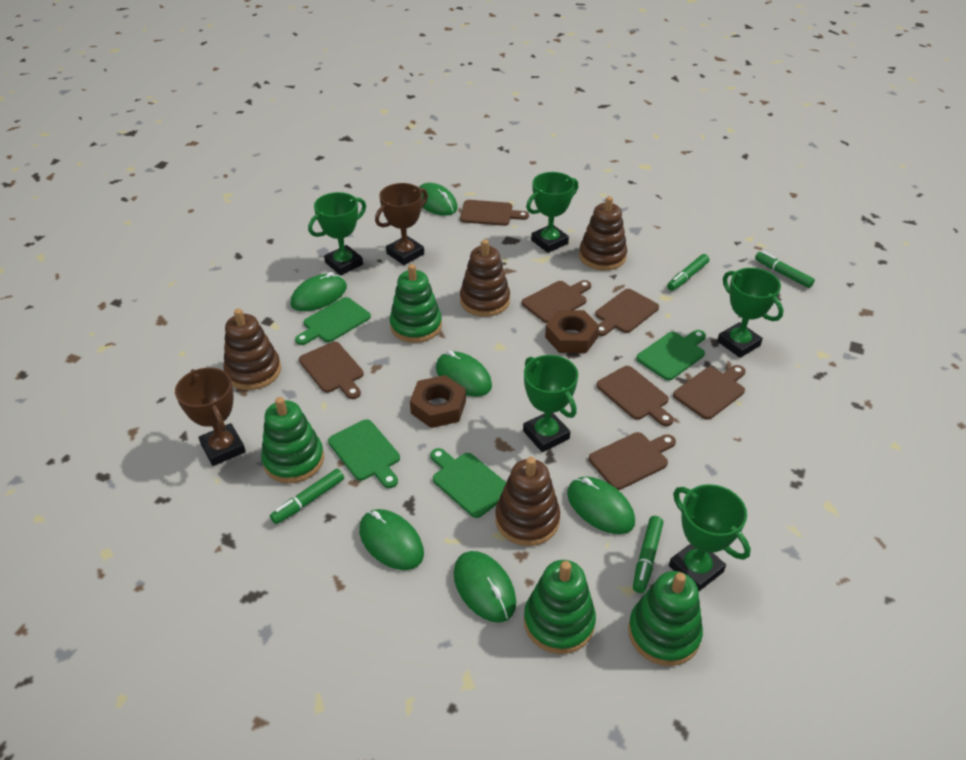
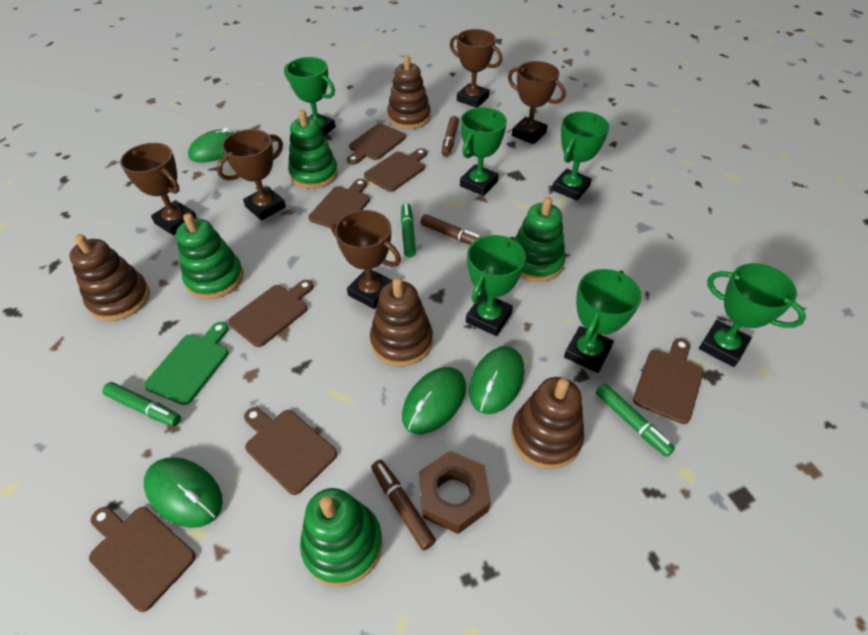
brown marker: none = 0 -> [371,460,436,550] [420,214,481,245] [442,116,459,157] = 3
brown nut: [410,375,466,428] [545,310,599,353] = 2 -> [419,451,491,534] = 1
brown trophy: [175,368,246,466] [375,183,428,265] = 2 -> [120,143,197,235] [217,129,286,220] [331,210,401,309] [450,29,502,108] [508,61,566,144] = 5
green cutting board: [295,297,371,345] [328,419,400,488] [430,448,506,518] [636,330,706,381] = 4 -> [144,322,228,405] = 1
green marker: [270,469,344,524] [633,516,663,593] [667,254,709,291] [755,251,815,288] = 4 -> [102,382,181,426] [401,203,416,257] [596,383,675,457] = 3
green mouse: [290,272,347,311] [359,509,424,570] [418,183,457,216] [436,350,492,397] [454,551,516,622] [567,477,635,534] = 6 -> [144,457,223,528] [188,128,236,162] [402,367,466,434] [469,346,525,414] = 4
green trophy: [308,192,366,275] [523,355,578,452] [526,172,578,253] [669,484,751,591] [717,268,783,358] = 5 -> [284,57,335,136] [460,107,507,196] [466,235,526,336] [552,111,610,201] [564,269,641,373] [699,263,806,367] = 6

